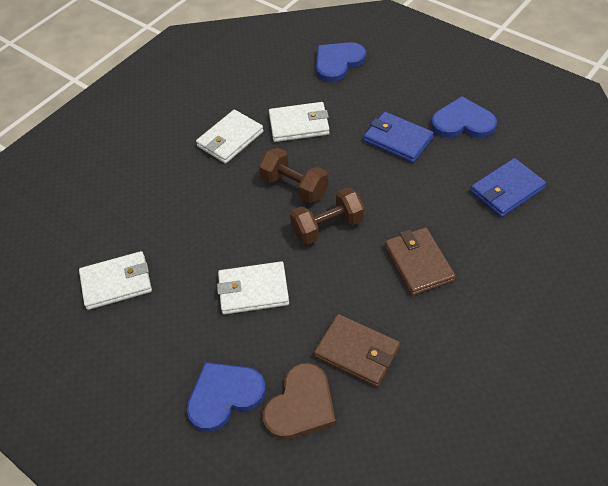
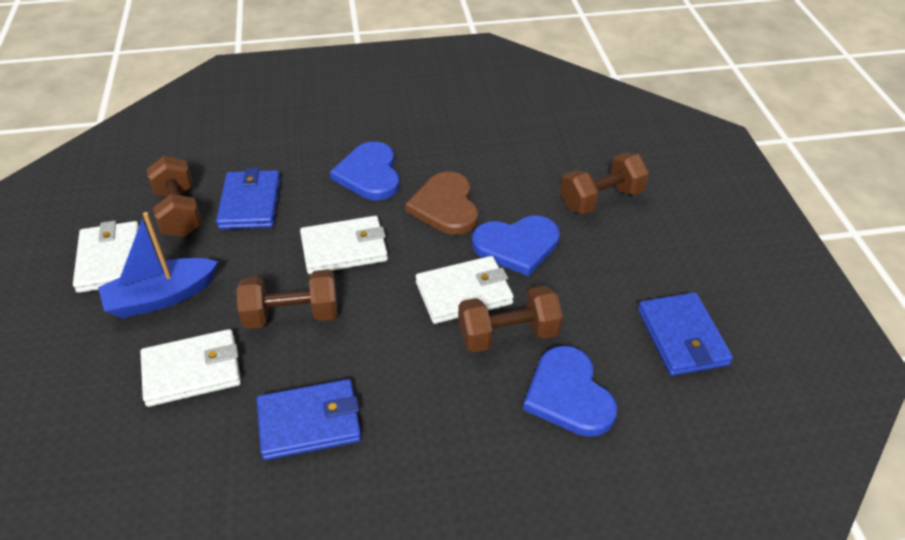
blue boat: none = 0 -> [98,212,218,318] = 1
blue wallet: [364,112,434,163] [470,158,546,217] = 2 -> [216,168,281,229] [257,379,361,460] [638,292,733,376] = 3
brown dumbbell: [259,148,328,203] [290,187,364,245] = 2 -> [147,156,202,237] [236,269,338,329] [458,286,563,353] [560,152,649,214] = 4
brown wallet: [314,314,400,387] [385,227,456,296] = 2 -> none = 0

